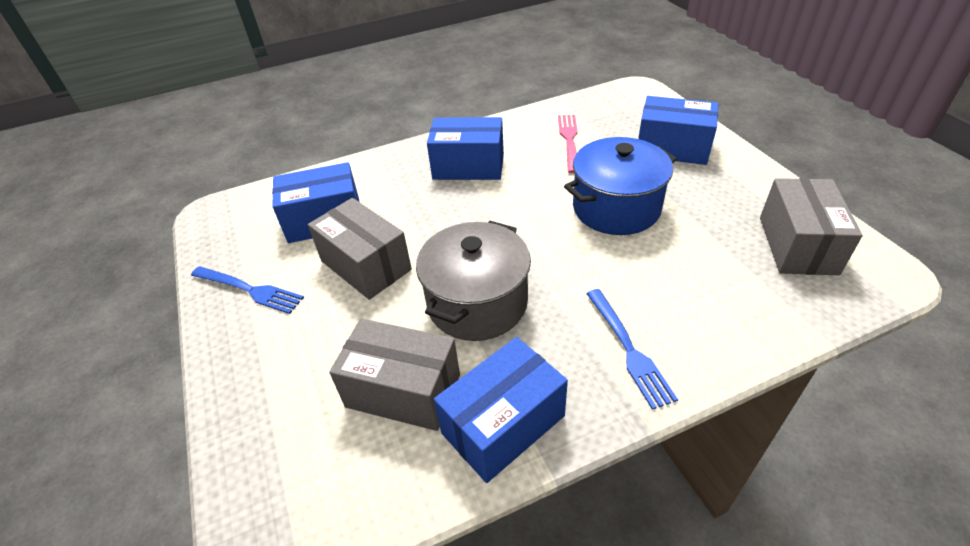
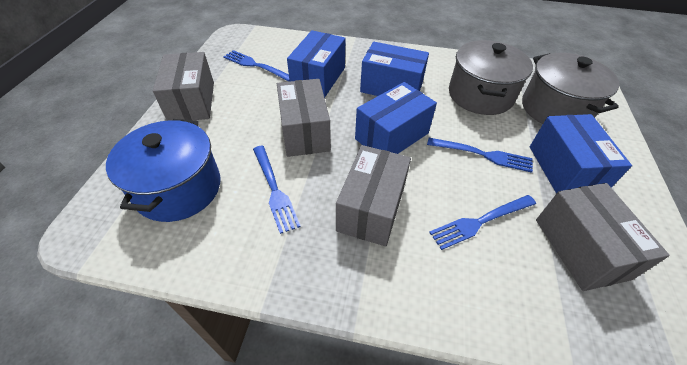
blue fork: [191,266,304,314] [586,289,678,410] = 2 -> [223,50,290,82] [253,145,301,234] [427,138,533,173] [429,195,536,250] = 4
grey box: [308,198,412,300] [329,318,460,431] [760,178,863,275] = 3 -> [153,52,214,121] [277,79,331,157] [336,145,411,246] [536,183,670,291] = 4
grey pot: [416,221,531,341] = 1 -> [449,40,533,115] [522,53,619,124] = 2
pink fork: [558,115,578,173] = 1 -> none = 0

